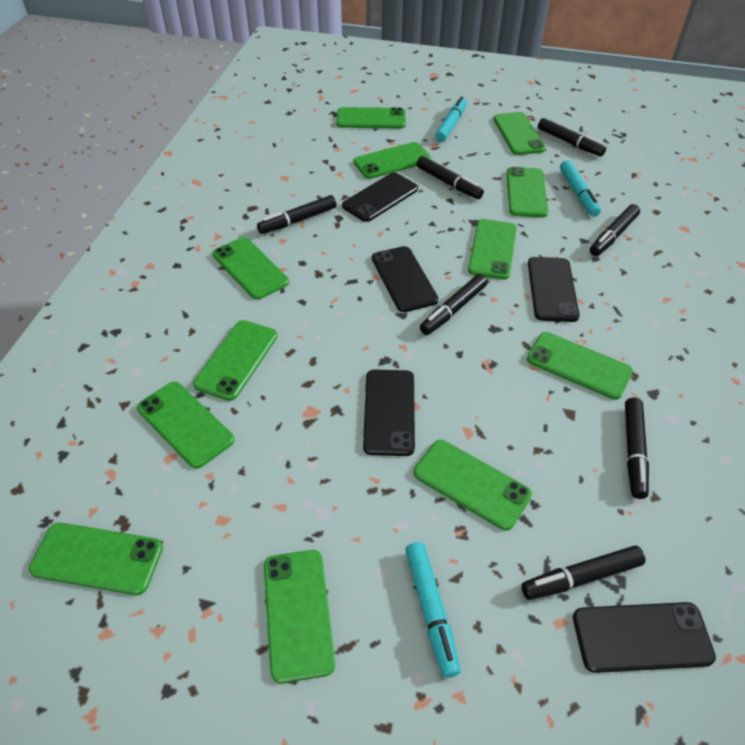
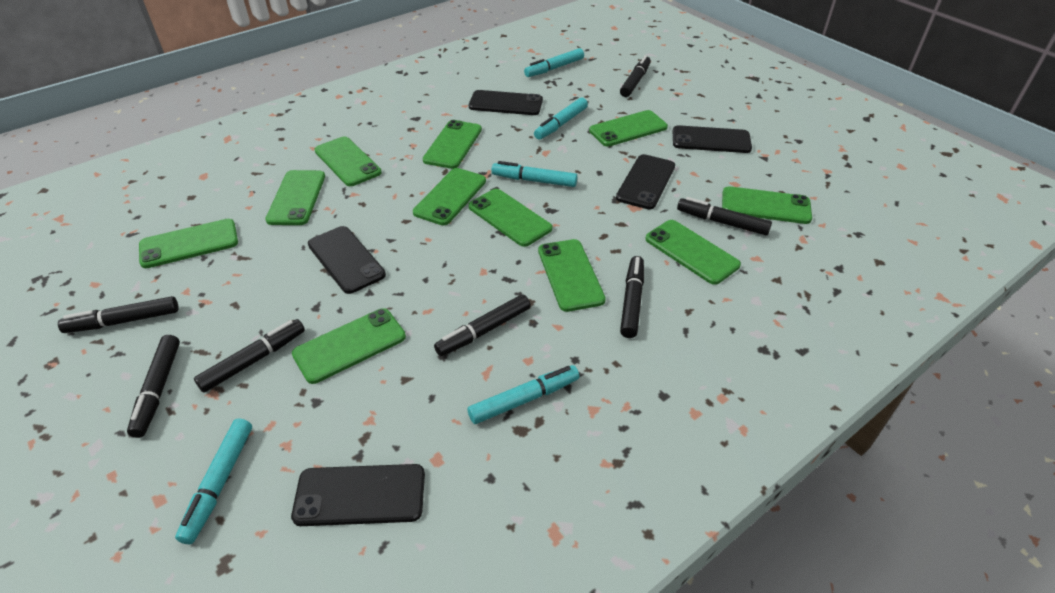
green phone: [29,523,163,595] [137,382,234,469] [193,320,278,401] [213,237,289,300] [264,550,335,684] [336,107,406,129] [353,142,431,179] [414,440,532,531] [468,219,517,280] [493,112,546,155] [506,167,548,217] [527,332,633,400] = 12 -> [139,219,238,268] [265,170,325,225] [292,308,406,384] [314,136,382,186] [413,168,486,225] [422,120,482,169] [468,189,552,247] [538,239,606,312] [589,110,668,147] [646,220,741,285] [722,186,812,224] = 11
turquoise marker: [405,542,461,678] [435,96,467,142] [560,160,601,217] = 3 -> [175,419,252,544] [468,365,579,424] [491,161,577,187] [524,48,584,77] [534,98,588,140] = 5

